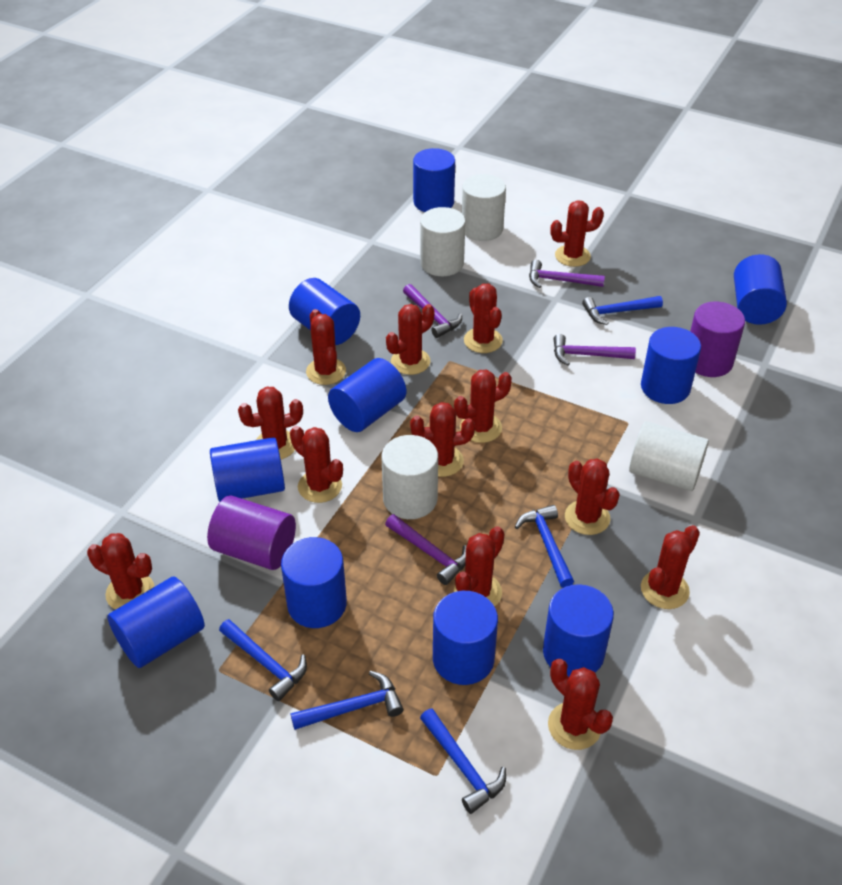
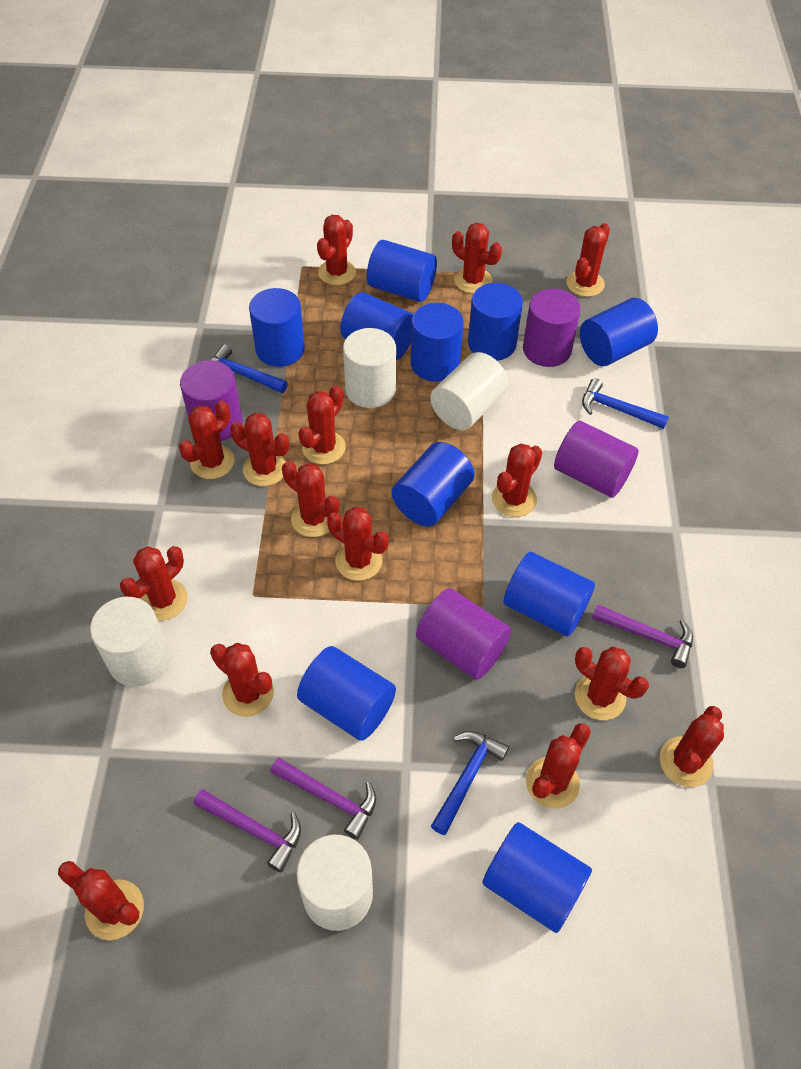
blue hammer: [219,619,307,701] [290,671,403,730] [420,708,506,814] [515,505,574,588] [582,296,663,325] = 5 -> [211,344,288,393] [431,731,509,835] [582,378,669,429] = 3
purple cylinder: [207,495,296,570] [690,302,745,377] = 2 -> [180,360,242,441] [416,588,511,680] [523,289,581,367] [554,421,639,498] = 4
purple hammer: [385,514,467,585] [403,284,462,338] [529,260,605,288] [554,334,636,366] = 4 -> [194,789,301,872] [270,758,376,840] [592,604,693,668] = 3
red cactus: [87,533,155,609] [238,387,303,459] [290,426,343,503] [306,309,346,385] [386,304,434,375] [410,402,475,477] [454,370,512,443] [454,526,505,607] [464,284,503,353] [548,659,613,750] [550,200,604,267] [565,458,620,535] [641,525,700,609] = 13 -> [58,861,144,940] [120,546,188,621] [179,401,235,479] [210,643,274,717] [230,413,289,486] [282,461,339,537] [298,385,346,464] [317,215,356,285] [327,507,389,581] [452,223,502,293] [492,443,542,517] [526,723,591,809] [566,223,610,297] [575,646,649,720] [660,706,724,787] = 15

